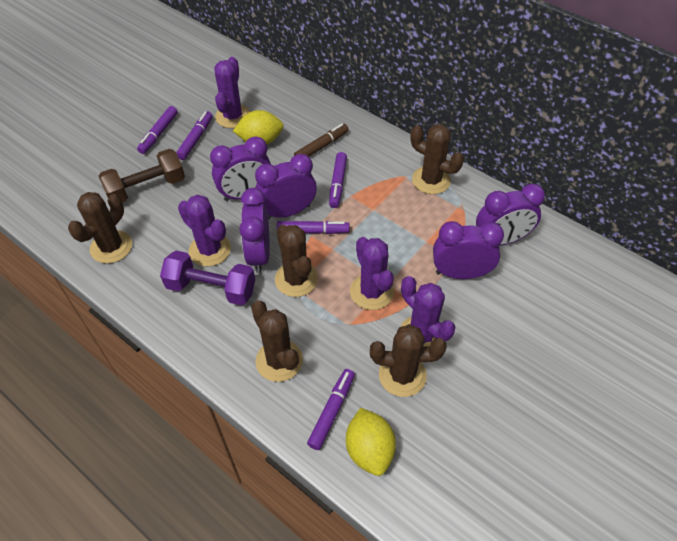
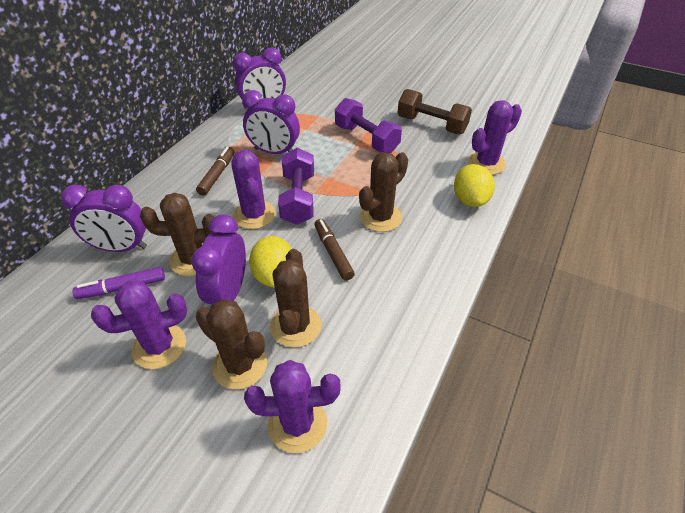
brown cactus: [68,192,132,264] [251,300,303,382] [275,225,318,297] [370,324,447,397] [411,124,464,194] = 5 -> [140,193,215,276] [196,299,267,390] [270,249,321,348] [359,152,408,232] = 4
brown marker: [294,124,349,157] = 1 -> [196,147,235,196] [314,219,355,281] = 2
purple clock: [210,136,271,201] [239,188,270,273] [255,154,317,219] [433,221,504,279] [476,184,545,246] = 5 -> [61,185,147,252] [191,214,246,305] [233,48,286,111] [242,90,300,154] = 4
purple dumbbell: [160,251,255,305] = 1 -> [278,148,314,225] [335,98,402,153] = 2
purple marker: [137,106,178,154] [176,111,213,160] [276,221,349,234] [307,369,355,450] [329,152,347,208] = 5 -> [72,267,165,299] = 1

